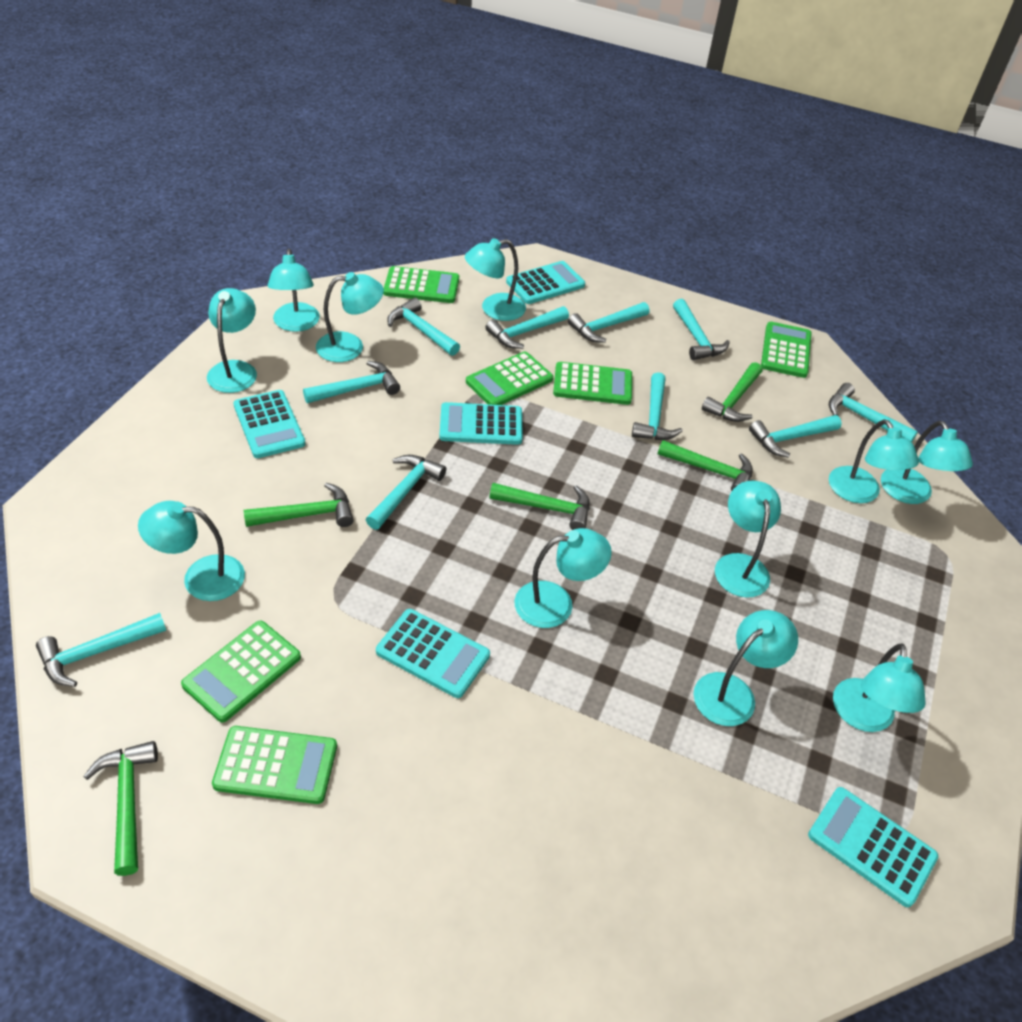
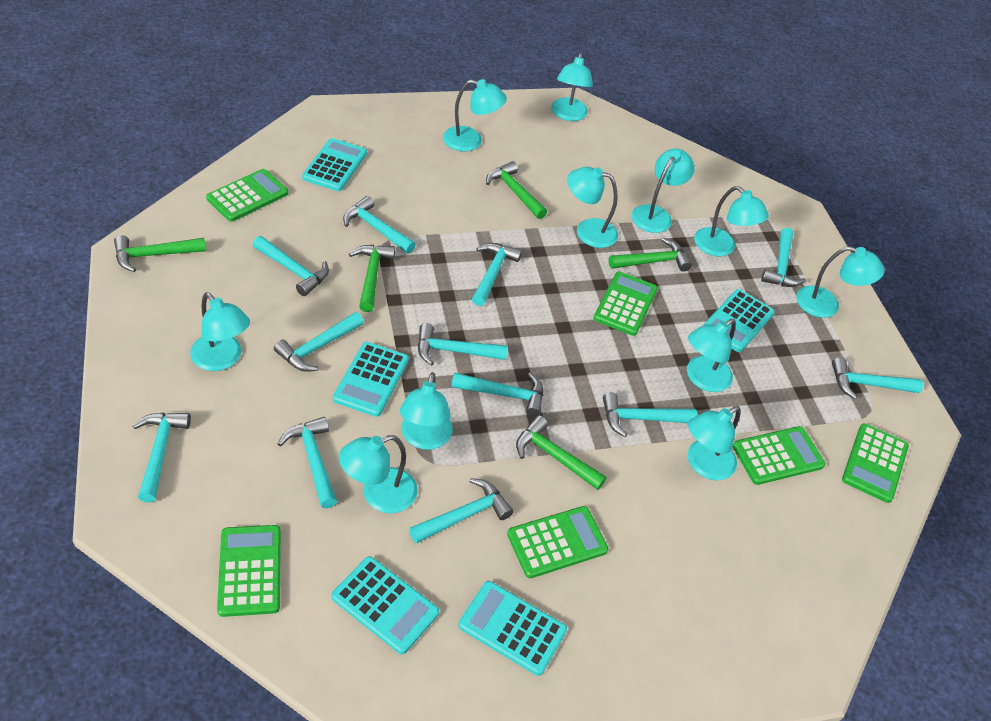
turquoise hammer: [36,613,166,687] [303,361,400,403] [366,455,446,530] [387,298,460,356] [485,306,569,349] [568,302,649,343] [632,372,683,440] [673,299,730,360] [749,415,842,458] [829,383,918,442] = 10 -> [133,413,191,502] [253,236,329,296] [274,312,364,372] [278,417,337,508] [343,196,416,253] [409,478,514,543] [418,323,508,366] [451,372,544,417] [472,243,522,306] [603,392,697,437] [761,228,806,287] [832,357,923,399] = 12

